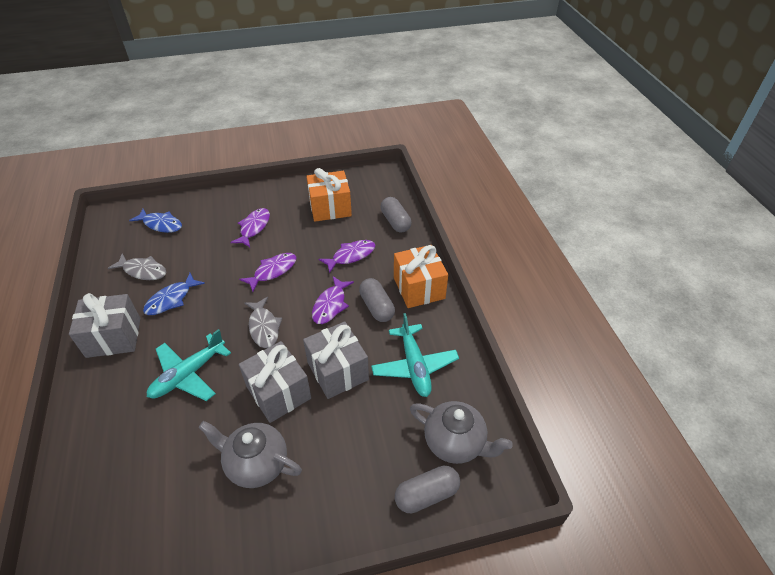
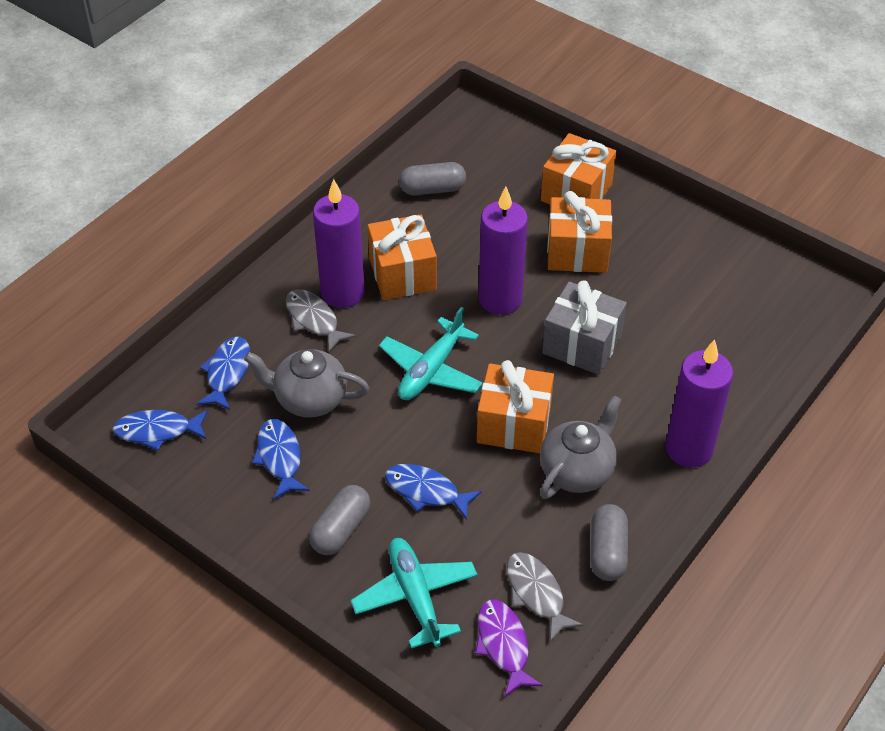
blue fish: [129,209,182,233] [143,273,205,315] = 2 -> [112,410,208,451] [196,337,250,410] [252,419,310,499] [385,464,482,520] = 4
grey gift: [69,293,140,358] [239,341,311,423] [303,322,369,399] = 3 -> [542,280,627,375] = 1
orange gift: [306,168,352,222] [394,245,448,308] = 2 -> [368,214,437,300] [477,360,554,453] [541,133,616,205] [547,191,612,273] = 4
purple candle: none = 0 -> [313,179,365,308] [479,186,528,315] [666,339,733,468] = 3
purple fish: [230,208,270,247] [239,253,297,292] [312,276,354,324] [319,240,376,274] = 4 -> [475,599,543,697] = 1

